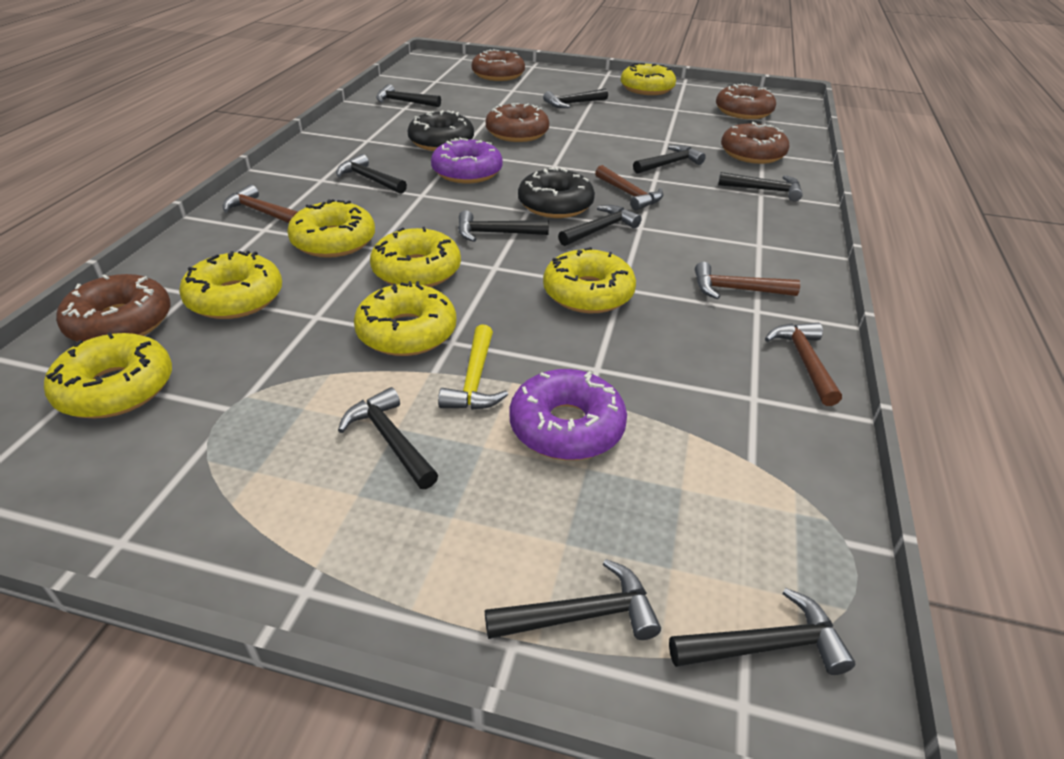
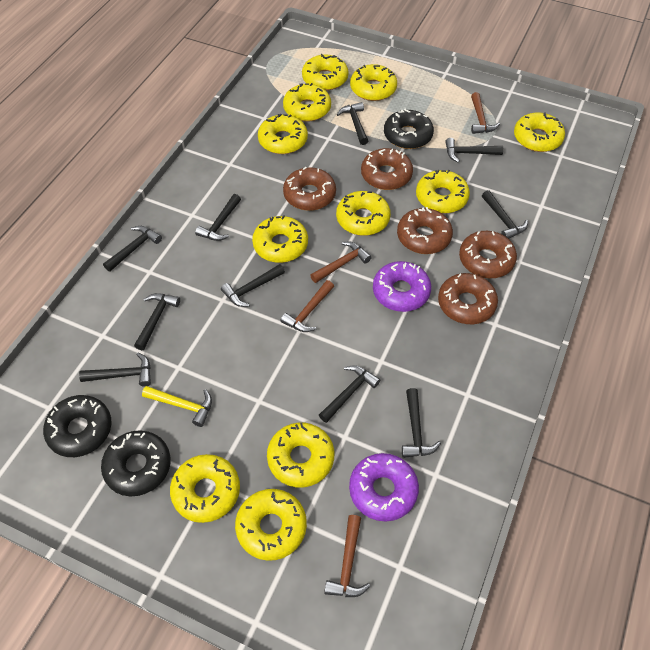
black donut: [408,110,474,151] [518,167,595,218] = 2 -> [43,395,111,457] [101,430,171,496] [384,109,434,149] = 3
yellow donut: [44,332,172,418] [179,251,282,319] [287,199,375,258] [354,281,456,356] [370,227,461,287] [543,247,636,313] [621,63,676,95] = 7 -> [170,454,240,523] [235,489,307,561] [252,215,308,263] [258,114,308,154] [267,423,334,488] [283,83,331,122] [302,54,349,91] [336,191,391,236] [350,64,397,101] [416,170,470,213] [514,112,565,152] = 11

